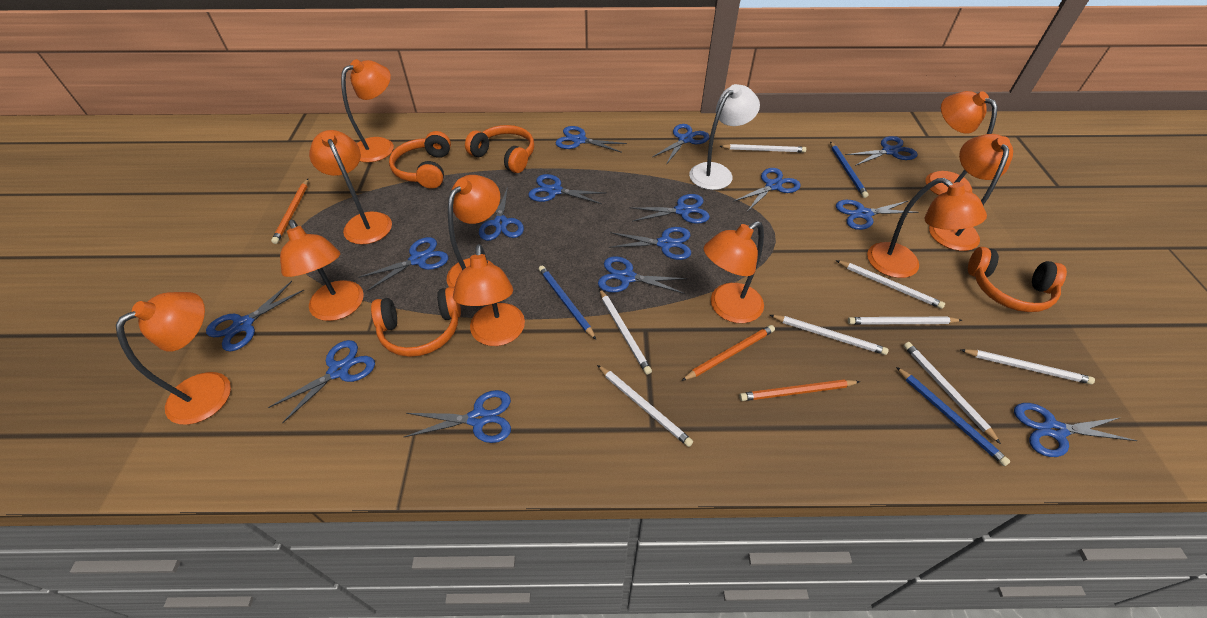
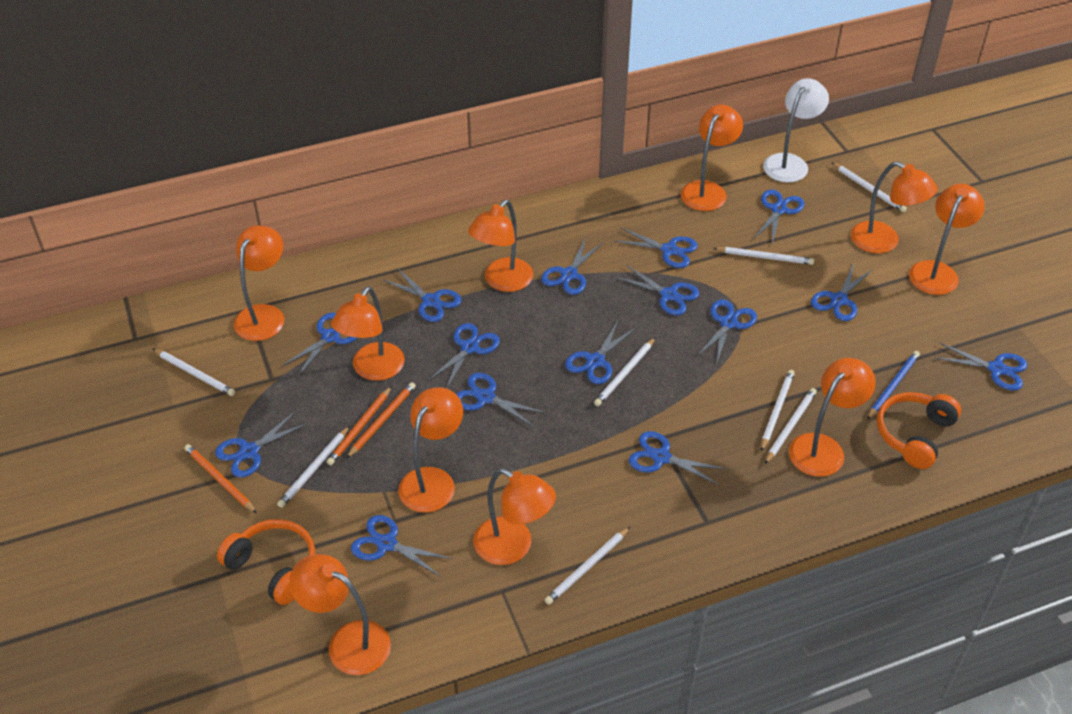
blue pencil: [539,266,596,340] [830,142,869,198] [896,367,1010,466] = 3 -> [867,351,920,420] = 1
orange headphones: [371,287,461,357] [389,131,451,189] [465,125,534,173] [968,247,1067,312] = 4 -> [217,519,315,605] [877,392,961,469] = 2

